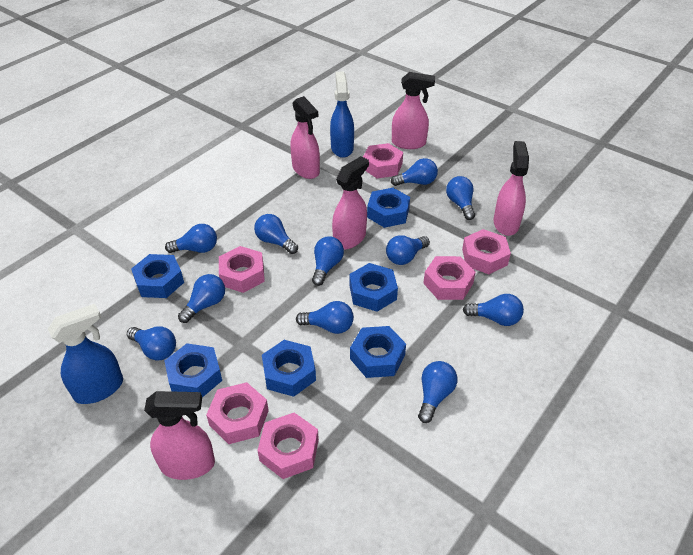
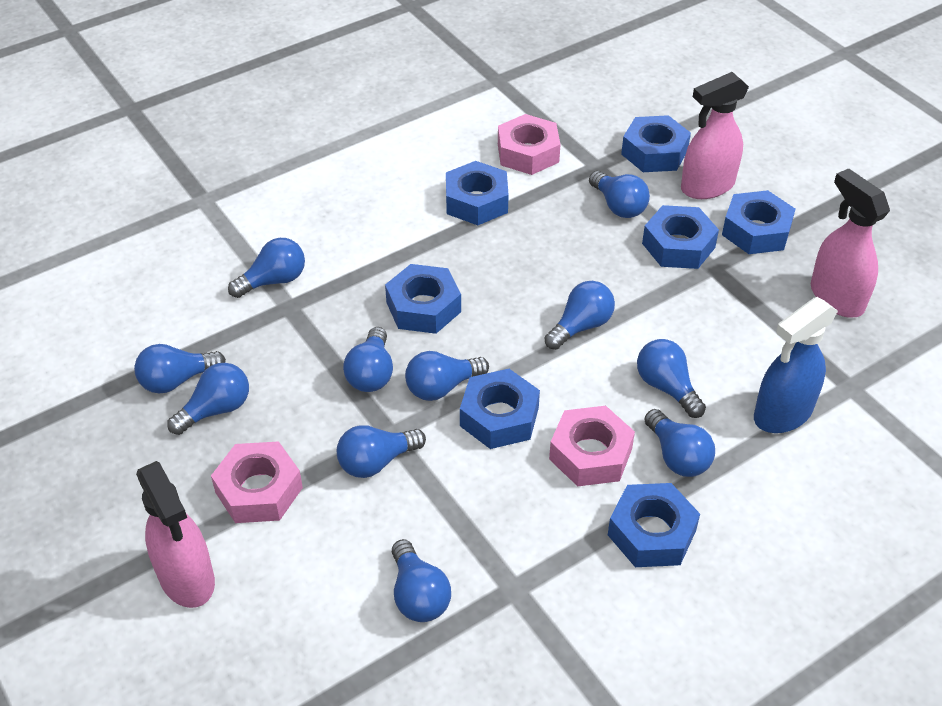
blue nut: [131,254,184,298] [165,343,222,397] [262,340,316,397] [349,263,398,312] [350,326,406,378] [367,188,410,228] = 6 -> [385,264,461,334] [446,161,509,225] [460,369,540,449] [608,483,700,567] [621,115,691,172] [642,205,719,269] [722,190,796,254] = 7
blue spray bottle: [48,304,123,404] [330,71,354,158] = 2 -> [754,297,838,433] = 1
pink nut: [206,382,269,444] [219,246,265,293] [257,413,319,479] [363,143,403,178] [423,256,476,300] [462,229,511,274] = 6 -> [211,441,303,523] [498,114,561,175] [549,406,635,487] = 3
pink spray bottle: [144,391,215,480] [290,96,320,179] [332,156,369,250] [392,72,435,149] [494,141,529,236] = 5 -> [136,461,215,608] [681,72,749,199] [811,168,890,317] = 3

